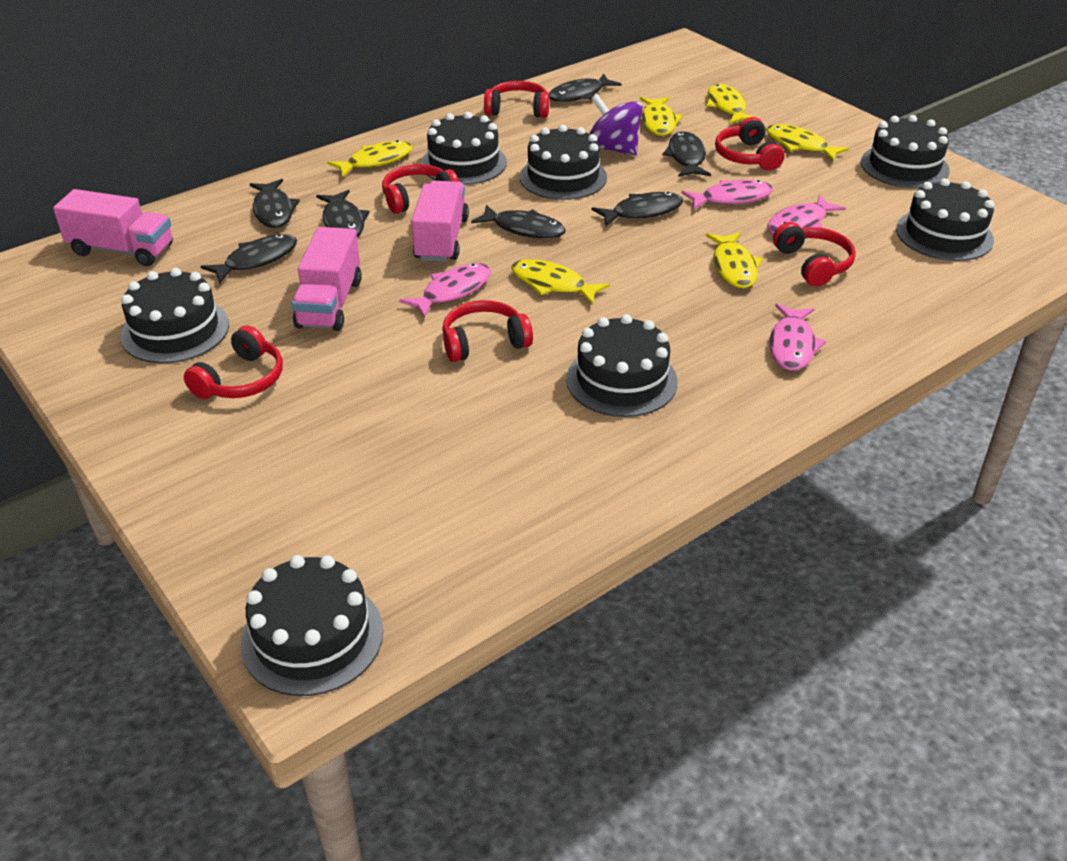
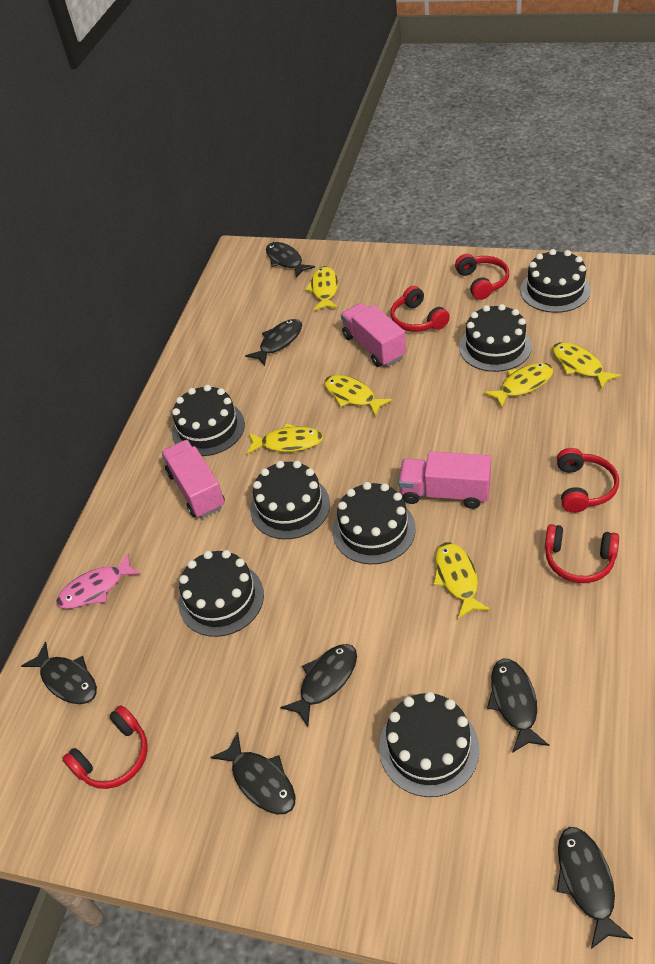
pink fish: [399,263,491,318] [681,180,773,210] [767,194,846,234] [770,304,826,371] = 4 -> [56,553,141,609] = 1
purple spinning top: [589,94,643,155] = 1 -> none = 0
red headphones: [184,325,283,399] [382,164,459,214] [442,300,533,362] [484,81,549,118] [715,117,785,171] [773,222,856,287] = 6 -> [62,705,148,789] [391,286,450,332] [455,254,509,300] [545,524,619,583] [557,448,619,513] = 5

